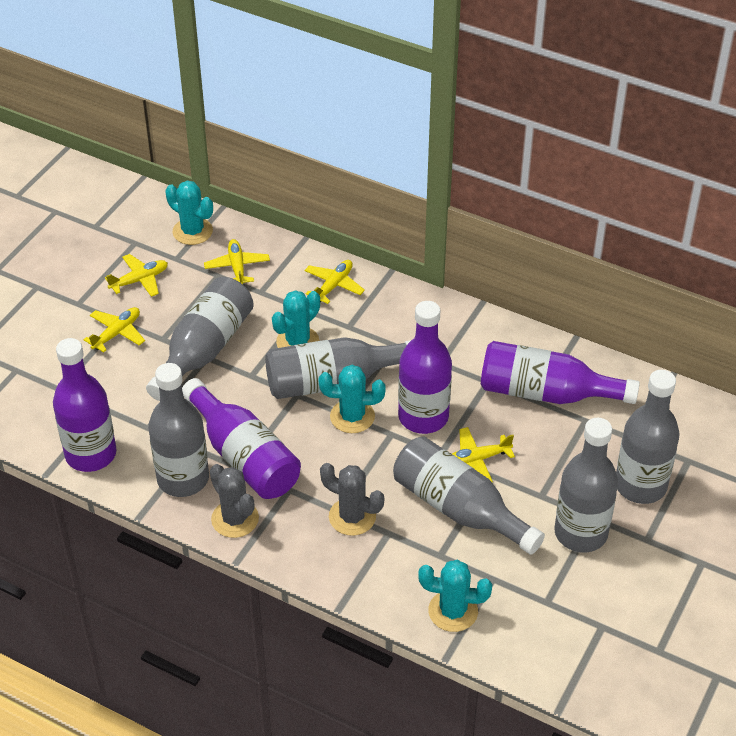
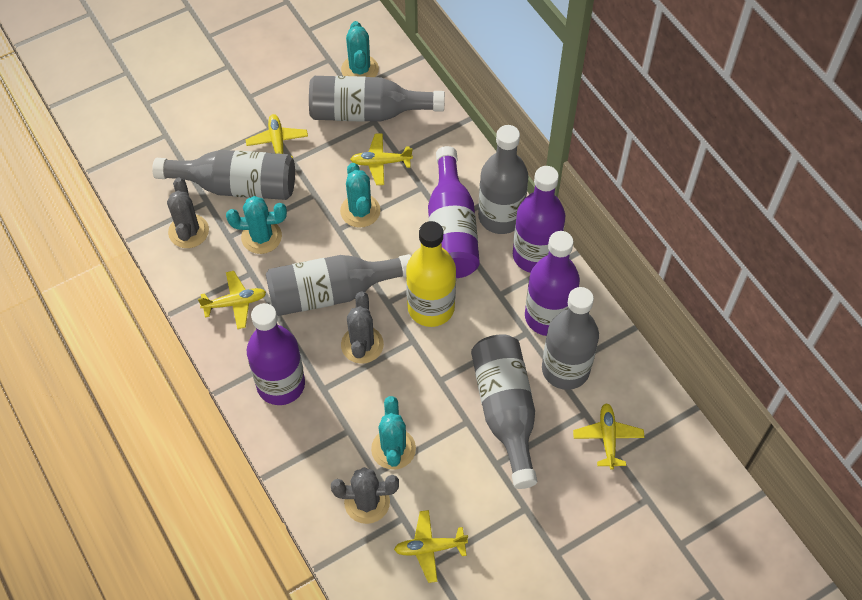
grey cactus: [210,464,259,538] [320,463,384,536] = 2 -> [167,178,209,248] [331,467,399,524] [341,292,384,364] = 3
yellow bottle: none = 0 -> [406,221,456,327] = 1

